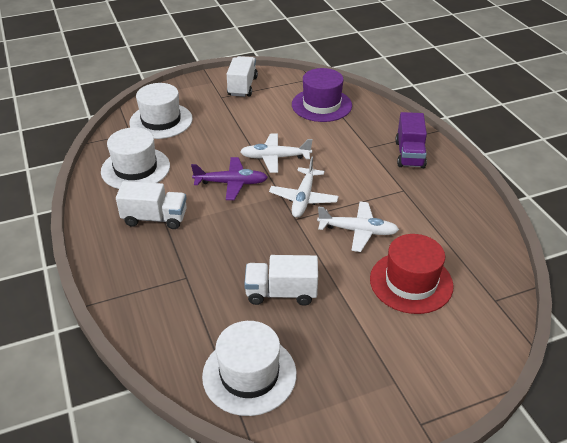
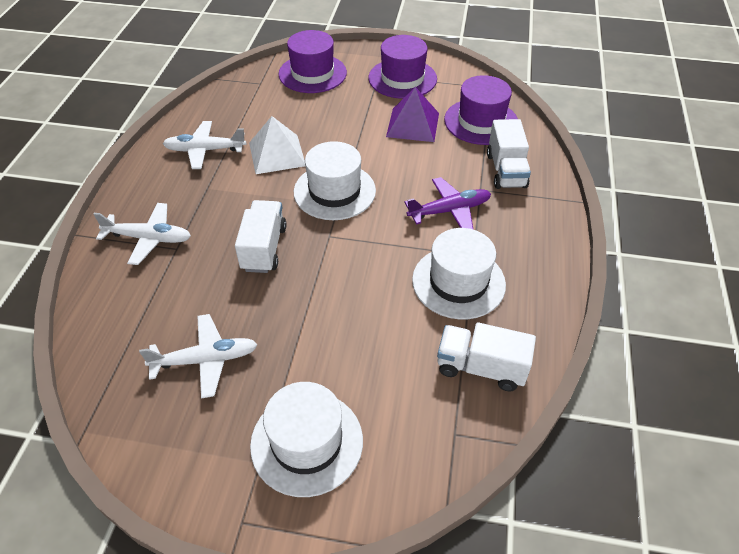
purple hat: [292,68,352,122] = 1 -> [279,30,347,93] [369,35,437,99] [444,75,518,145] = 3
purple pyramid: none = 0 -> [386,87,439,142] = 1
purple truck: [395,112,427,168] = 1 -> none = 0
red hat: [370,234,454,314] = 1 -> none = 0
white pyramid: none = 0 -> [249,116,305,174] = 1

